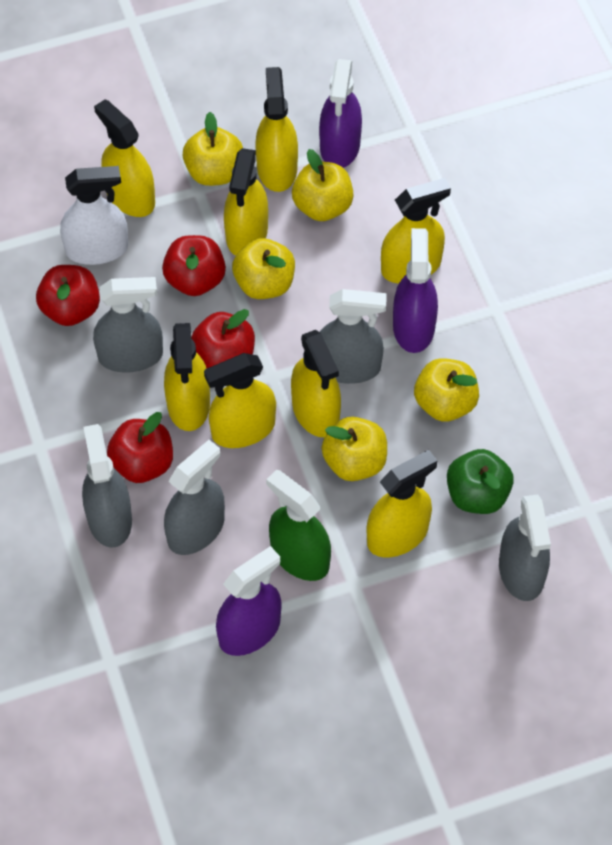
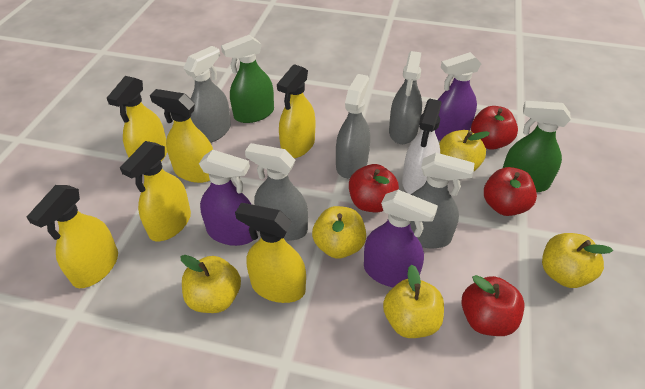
green apple: [447,449,514,514] = 1 -> none = 0
green spray bottle: [266,470,331,581] = 1 -> [221,35,274,123] [503,101,571,193] = 2
yellow spray bottle: [94,99,155,217] [164,323,210,431] [204,353,276,448] [224,148,268,256] [256,67,298,192] [291,330,341,437] [366,450,437,557] [381,178,451,284] = 8 -> [27,185,118,288] [107,76,167,162] [120,141,191,241] [150,89,213,183] [235,203,306,303] [277,64,315,158] = 6

